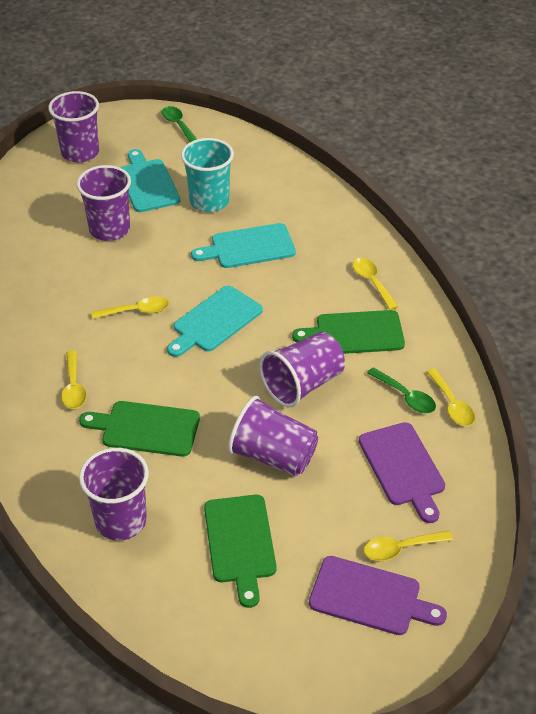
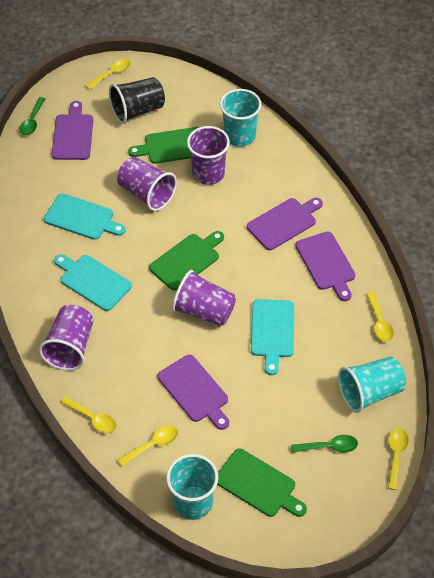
black cup: none = 0 -> [109,77,165,123] = 1
purple cup: [48,91,99,162] [77,165,131,241] [79,448,149,541] [228,396,318,477] [260,332,345,407] = 5 -> [39,305,94,370] [117,157,177,211] [172,270,236,327] [187,126,230,185] = 4
purple cutting board: [309,556,447,635] [359,422,445,523] = 2 -> [52,101,93,160] [158,355,229,430] [247,198,323,250] [295,231,356,301] = 4
turquoise cup: [181,138,234,212] = 1 -> [166,454,218,520] [220,89,262,147] [338,357,406,413] = 3

